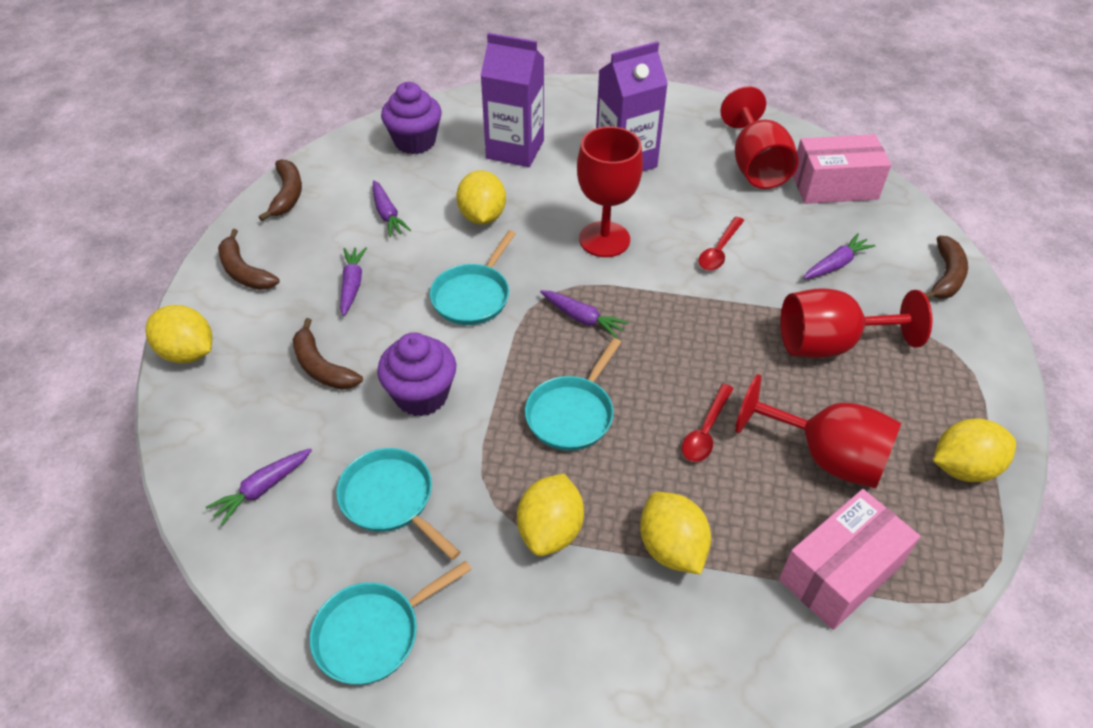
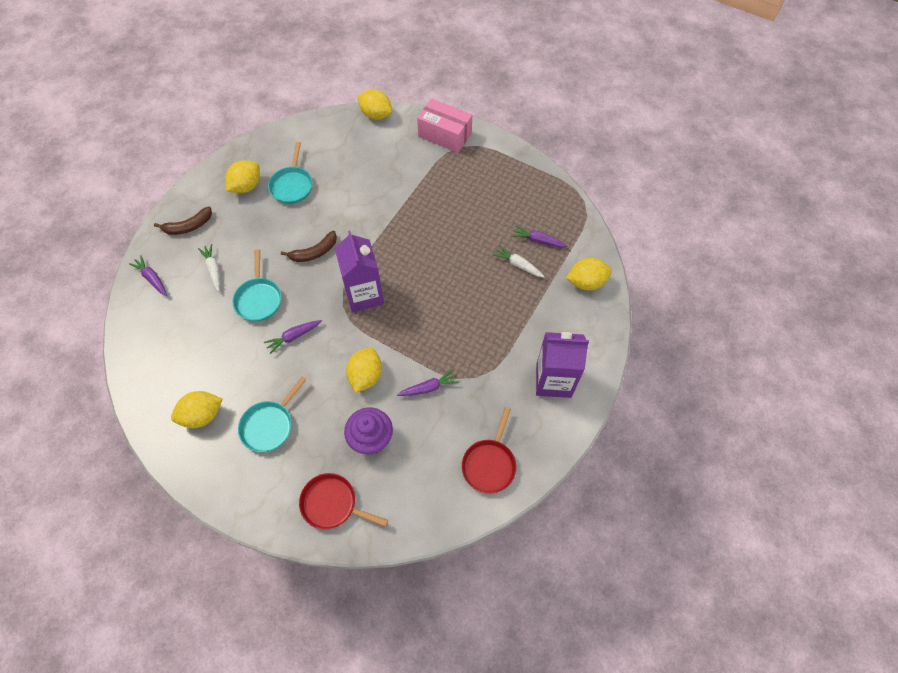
brown banana: [218,229,280,290] [259,159,302,221] [293,318,363,390] [925,236,968,299] = 4 -> [154,206,212,235] [281,231,337,262] = 2
pink box: [779,489,920,630] [793,134,891,204] = 2 -> [417,99,472,153] = 1
purple carrot: [206,448,312,526] [340,247,367,316] [373,180,411,237] [540,290,629,339] [803,234,876,279] = 5 -> [129,255,167,296] [264,320,322,354] [397,369,459,396] [512,225,567,247] = 4
purple cupcake: [377,333,456,416] [381,82,442,154] = 2 -> [344,407,393,455] = 1
red goblet: [577,126,643,257] [720,86,798,189] [735,374,901,488] [780,288,933,358] = 4 -> none = 0
red pan: none = 0 -> [299,473,388,530] [462,407,516,494] = 2
red spoon: [682,384,734,462] [699,217,744,271] = 2 -> none = 0
turquoise pan: [310,560,472,685] [336,448,461,560] [430,230,516,325] [525,338,621,451] = 4 -> [233,249,281,321] [238,377,307,452] [268,142,313,204] = 3
white carrot: none = 0 -> [198,244,220,291] [492,245,545,278] = 2

